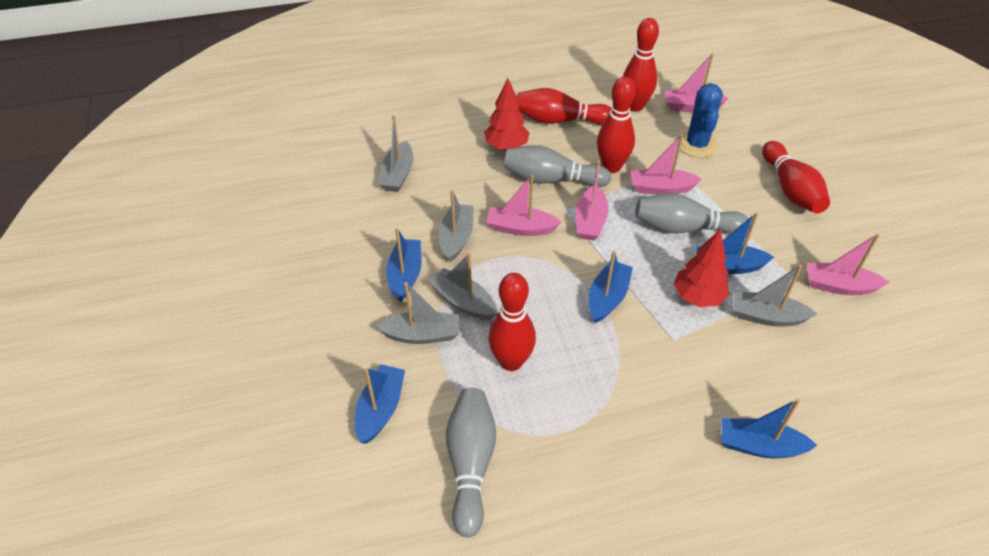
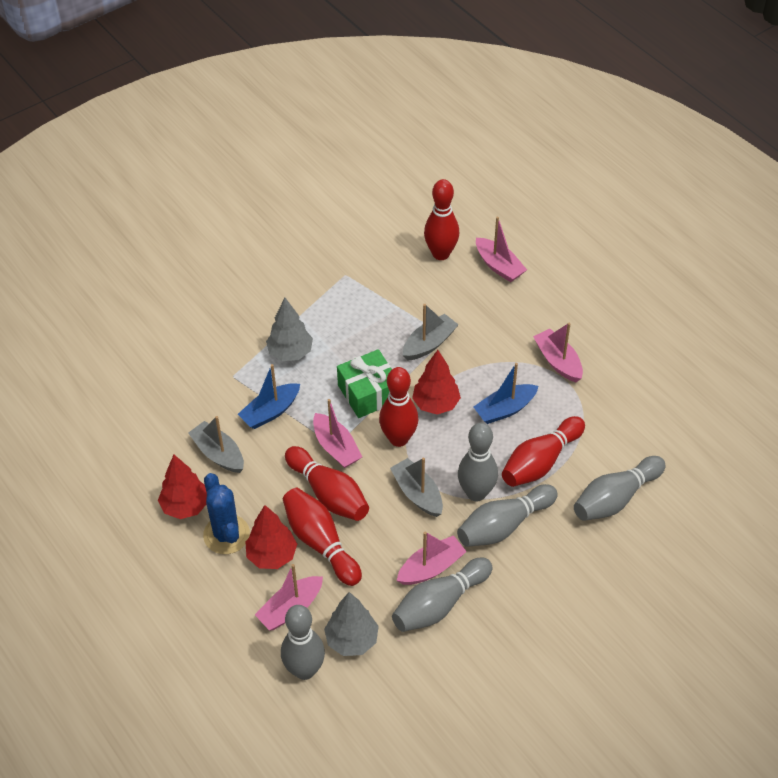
blue boat: [355,364,405,444] [386,228,422,302] [589,251,633,323] [695,212,774,274] [721,399,817,458] = 5 -> [238,364,300,429] [473,363,538,424] = 2
green gift: none = 0 -> [337,349,392,418] = 1
grey boat: [376,282,459,344] [379,115,413,192] [428,253,498,320] [438,190,473,262] [733,265,817,327] = 5 -> [188,416,244,473] [390,457,443,517] [402,304,459,361] = 3
grey bowling pin: [446,388,496,537] [503,145,611,187] [635,193,750,234] = 3 -> [281,605,325,680] [392,557,492,632] [457,484,558,547] [458,423,498,502] [574,456,666,521] = 5
grey tree: none = 0 -> [266,298,313,361] [324,592,379,656] = 2
red tree: [484,78,529,151] [674,230,729,307] = 2 -> [158,455,207,519] [245,505,297,569] [412,350,461,414] = 3

